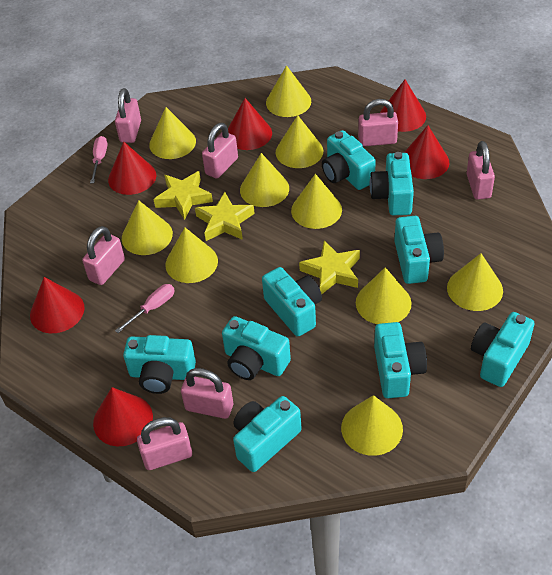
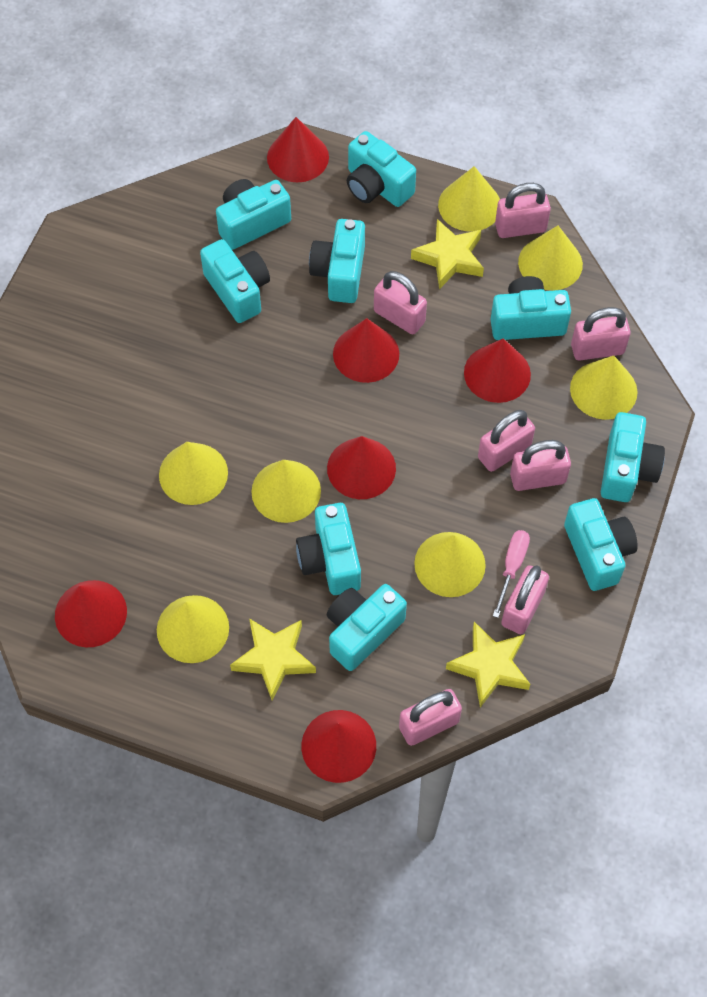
pink screwdriver: [90,136,107,183] [115,284,175,333] = 2 -> [493,530,530,618] = 1
yellow cone: [122,200,173,255] [149,107,196,159] [165,228,218,283] [240,153,289,207] [266,65,311,117] [276,115,323,168] [291,174,342,229] [341,395,403,456] [356,267,411,324] [447,253,503,311] = 10 -> [157,595,229,663] [159,442,228,505] [251,460,321,523] [414,532,486,597] [438,166,500,232] [518,226,583,290] [570,356,638,420] = 7

